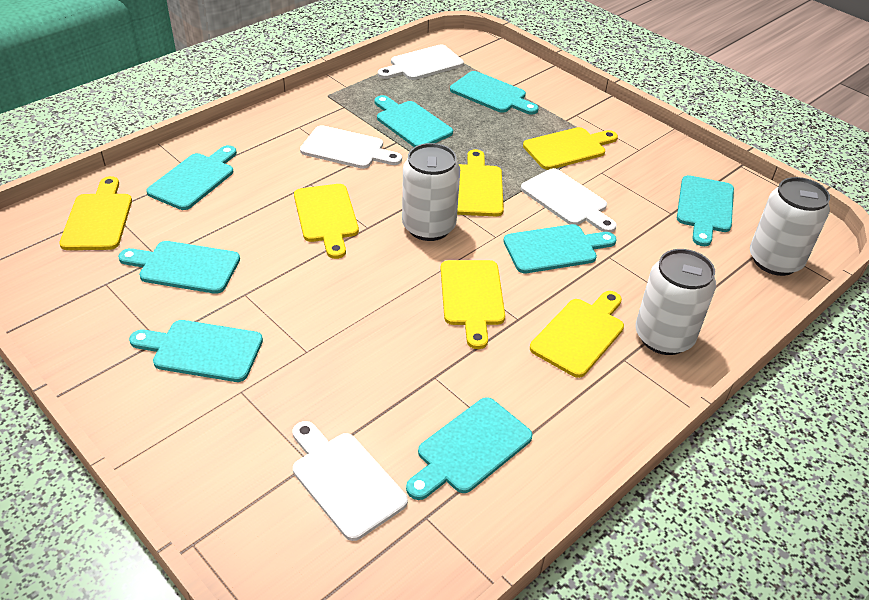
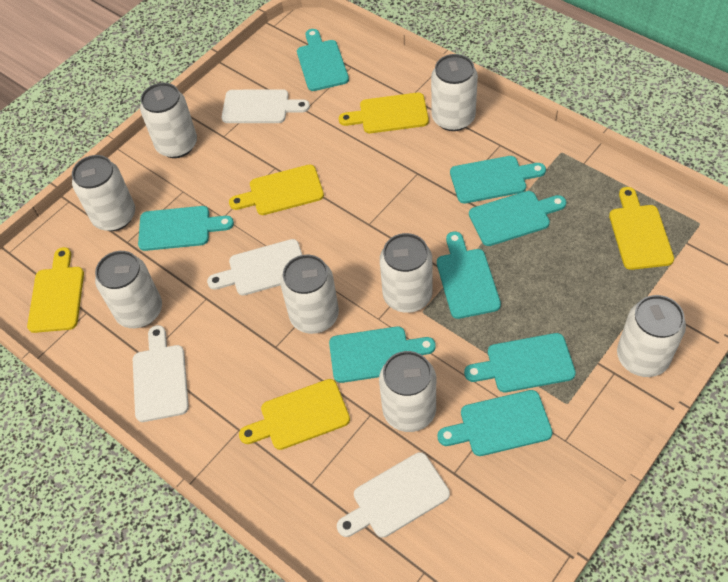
white can: [402,143,460,241] [635,249,716,355] [750,177,830,276] = 3 -> [72,155,135,231] [95,251,162,328] [140,83,197,158] [280,255,339,334] [379,351,436,432] [380,233,433,313] [431,54,478,131] [617,295,686,377] = 8
yellow cutting board: [59,176,132,250] [294,184,359,259] [441,260,505,349] [457,149,504,216] [523,127,618,170] [530,291,624,378] = 6 -> [27,247,84,333] [229,165,324,215] [239,379,350,450] [339,93,429,133] [609,187,674,270] = 5

